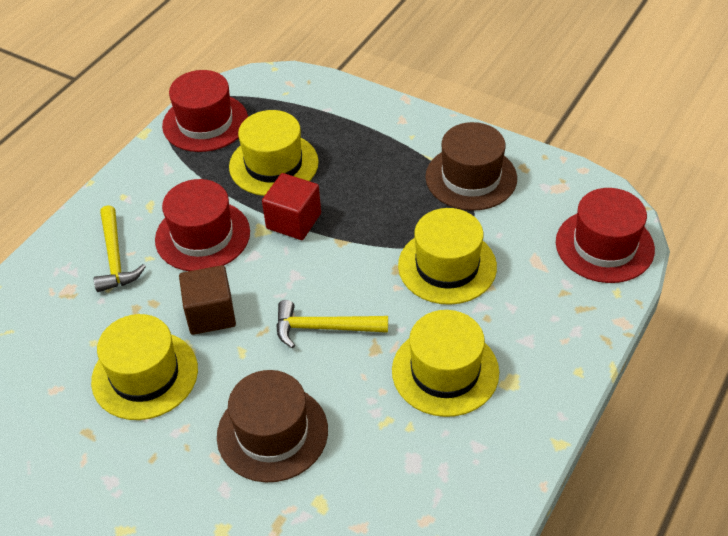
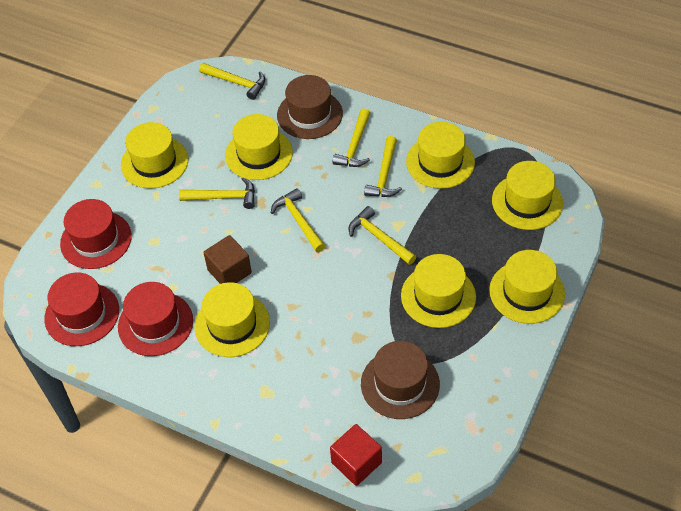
yellow hammer: [94,205,146,292] [276,300,388,348] = 2 -> [179,177,255,209] [199,63,265,100] [271,188,325,252] [332,108,370,167] [348,206,416,265] [364,136,402,197] = 6
yellow hat: [91,314,198,420] [229,110,319,196] [392,310,499,417] [398,208,497,305] = 4 -> [121,122,188,188] [194,282,270,357] [225,114,293,180] [401,254,476,328] [406,121,475,189] [489,250,565,324] [492,161,563,230] = 7

